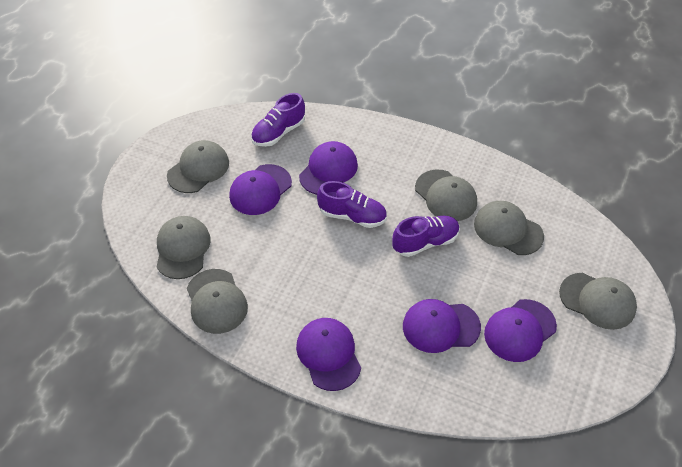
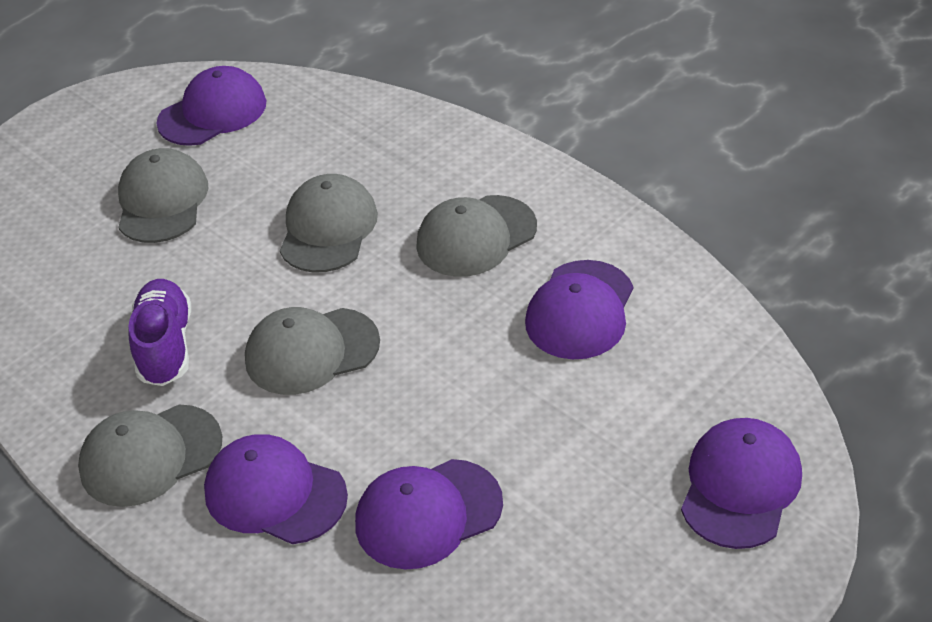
grey cap: [157,216,211,279] [167,140,229,193] [187,269,248,334] [415,170,477,221] [474,201,544,255] [559,273,637,330] = 6 -> [78,405,222,507] [118,148,208,243] [245,307,380,395] [280,174,378,272] [416,195,537,277] = 5
purple shoe: [251,93,305,147] [317,181,387,228] [392,216,460,257] = 3 -> [129,279,191,386] = 1

